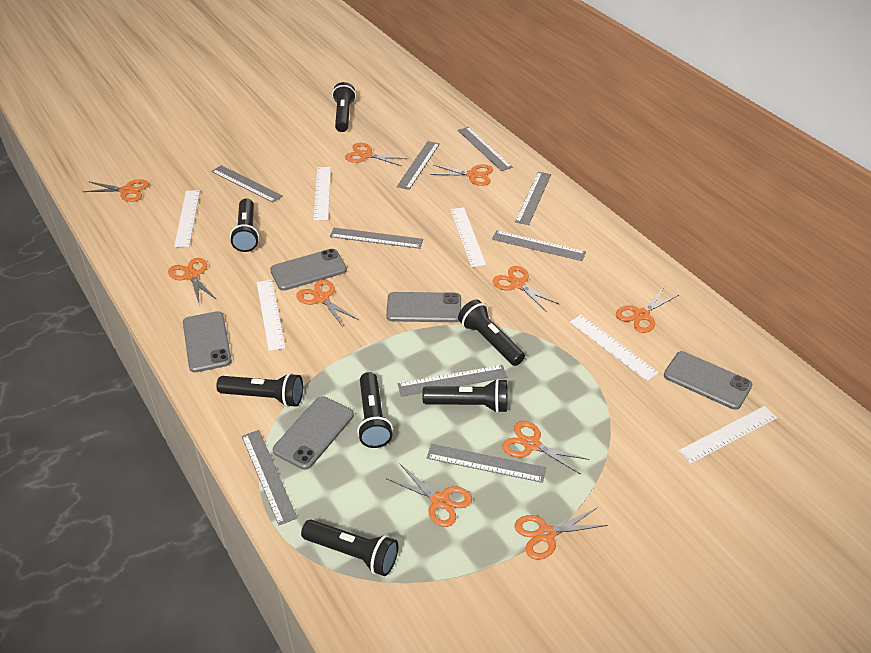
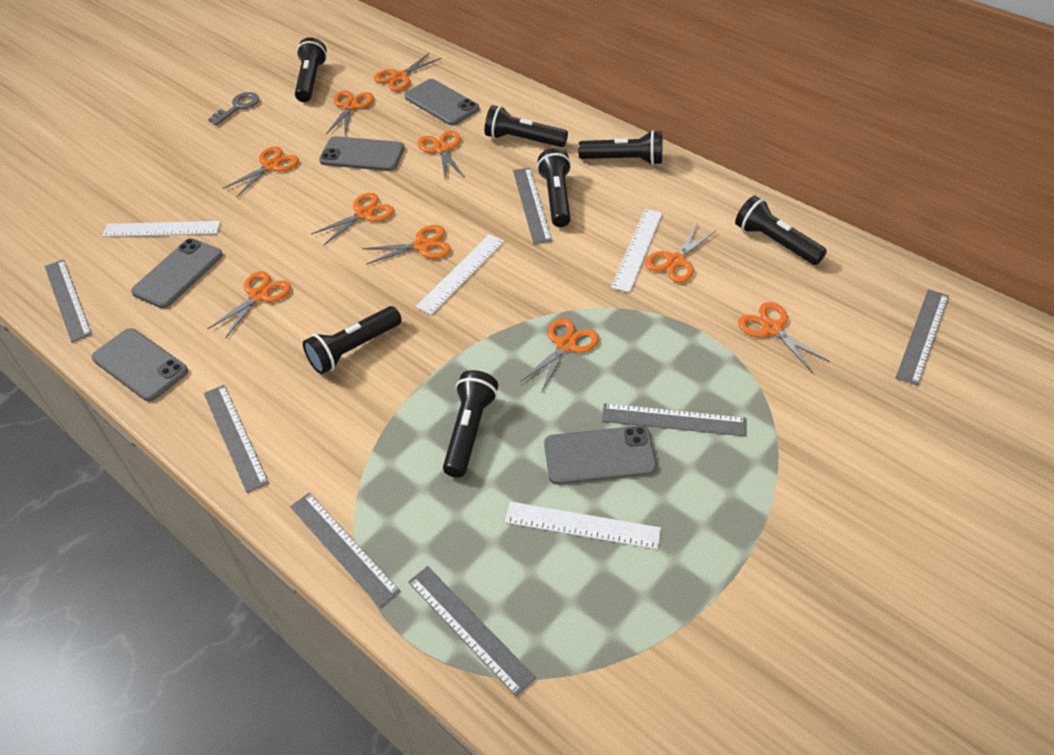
grey key: none = 0 -> [208,92,259,125] = 1
grey ruler: [211,165,283,203] [242,430,297,525] [330,228,423,249] [397,141,440,190] [398,365,507,397] [427,444,546,483] [458,127,512,171] [492,230,586,261] [515,172,551,225] = 9 -> [45,259,92,342] [204,385,269,493] [290,492,400,608] [408,566,536,697] [513,168,552,244] [602,403,746,437] [896,289,949,386] = 7
white ruler: [174,190,200,247] [257,280,285,351] [314,167,331,220] [450,207,486,267] [570,315,659,381] [678,406,777,464] = 6 -> [102,221,221,237] [416,234,504,315] [505,502,661,550] [611,209,663,292] = 4

